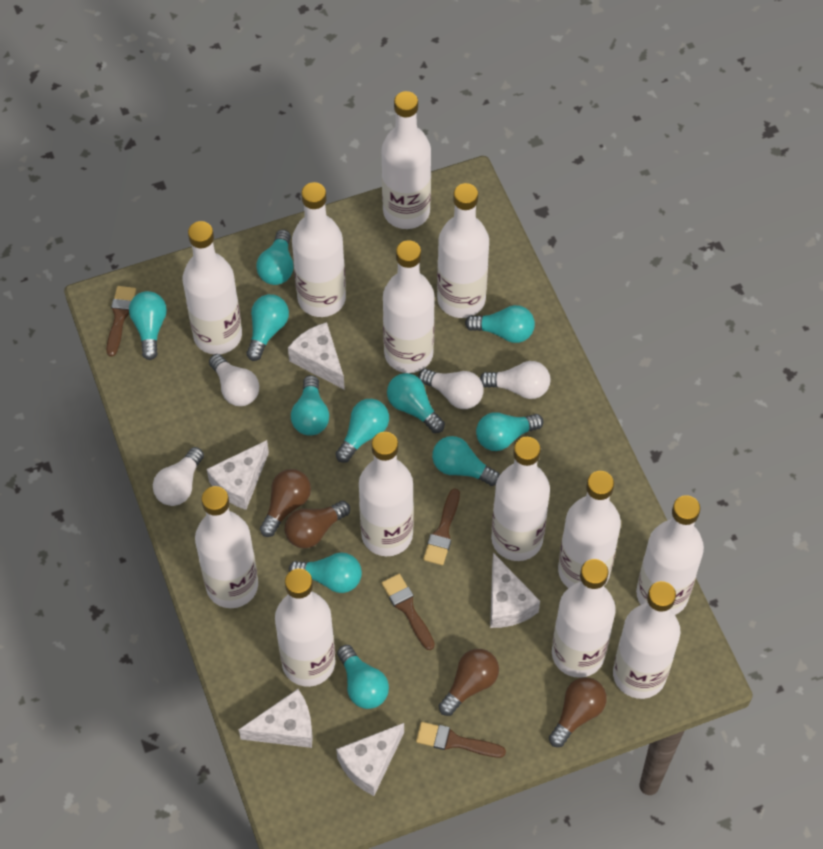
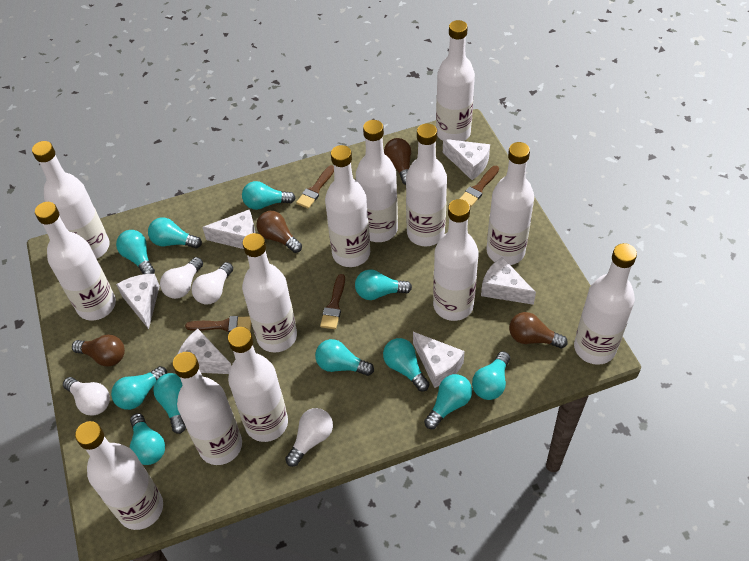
white cheese: [207,440,269,510] [238,689,313,748] [288,322,345,390] [336,723,404,796] [490,553,540,628] = 5 -> [116,274,160,329] [177,329,231,374] [202,210,255,249] [413,332,465,388] [443,139,490,180] [481,257,536,305] = 6

